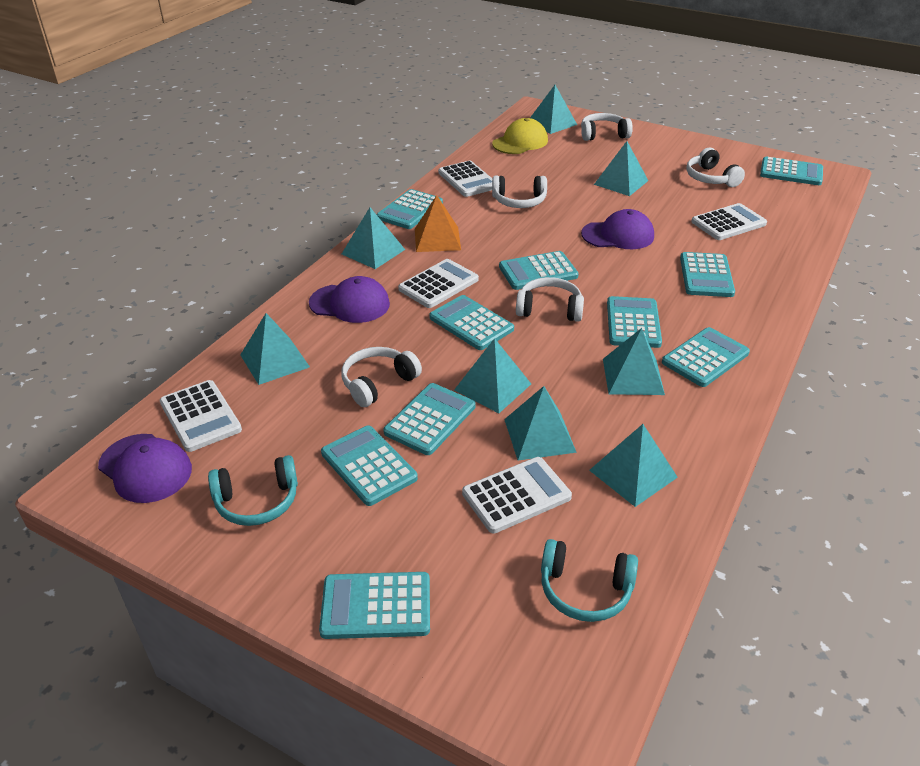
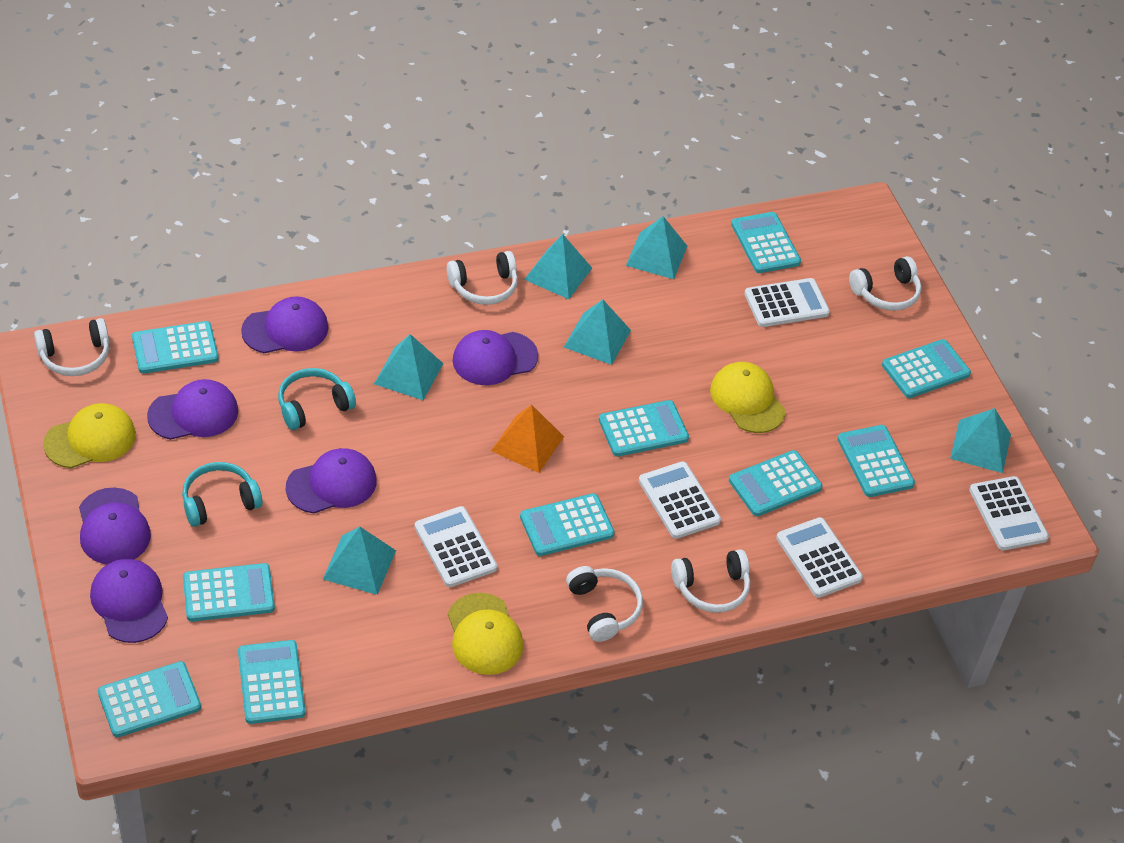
purple cap: [98,434,192,503] [309,276,390,323] [581,209,654,249] = 3 -> [79,487,151,564] [90,559,168,643] [147,379,238,440] [241,296,328,353] [286,448,377,513] [453,330,538,385] = 6
turquoise pyramid: [240,313,310,385] [342,207,405,269] [454,338,531,413] [504,386,577,460] [530,85,577,134] [589,424,678,507] [594,141,648,196] [603,328,665,395] = 8 -> [323,527,396,595] [374,334,443,400] [524,234,592,299] [564,299,631,365] [626,216,687,279] [950,408,1011,473] = 6
yellow cap: [492,118,548,154] = 1 -> [43,403,136,468] [448,593,523,675] [710,362,786,433] = 3

